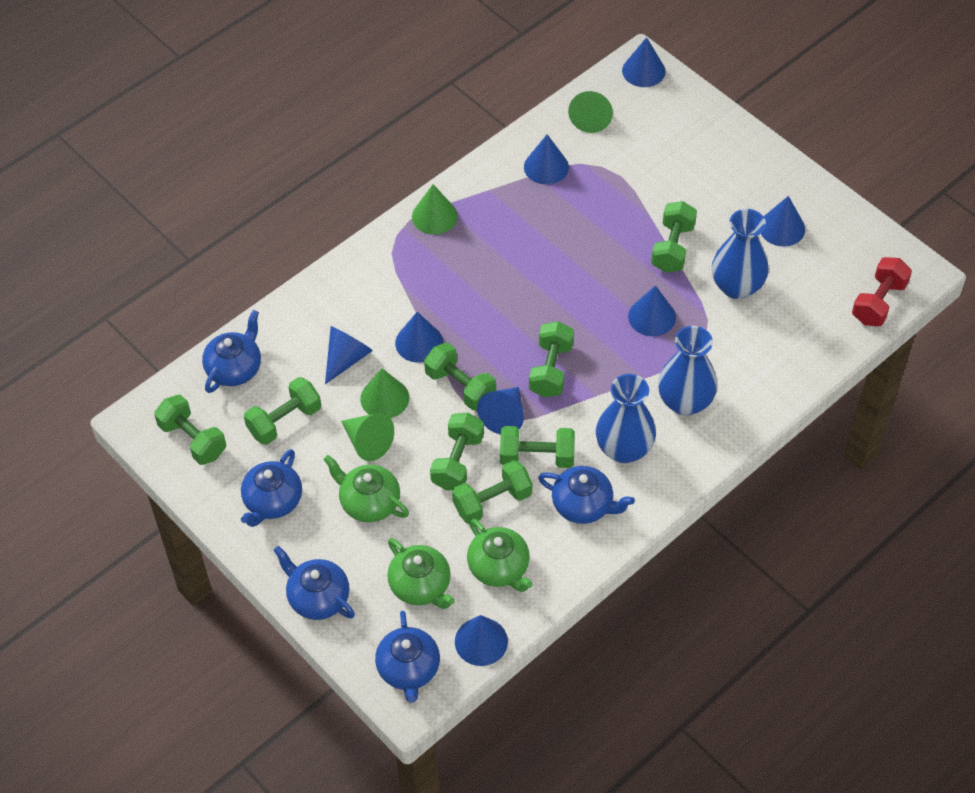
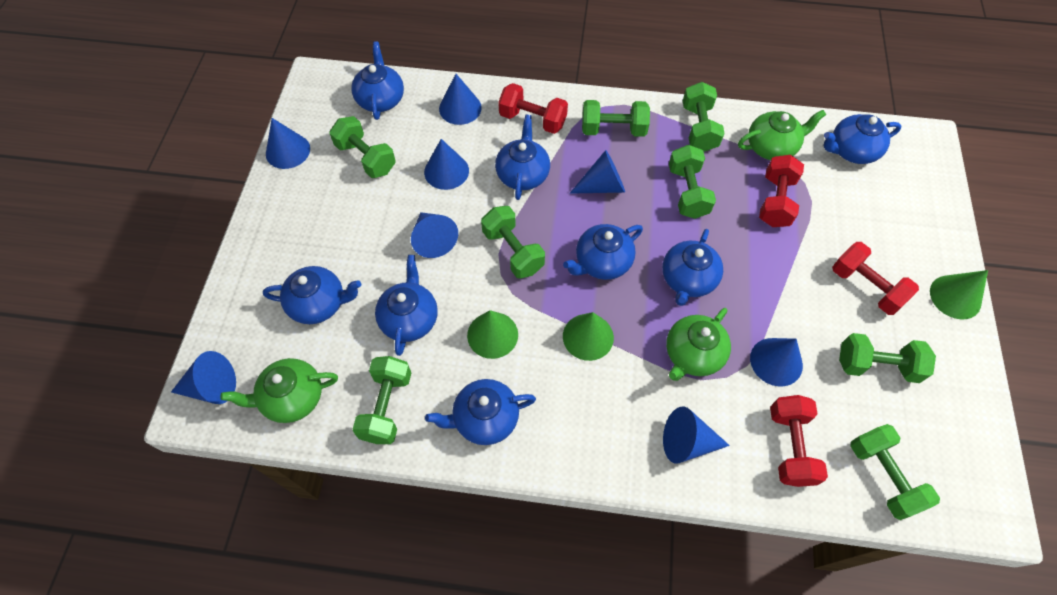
blue teapot: [202,310,261,393] [241,449,302,527] [274,546,355,620] [375,611,440,703] [538,466,635,524] = 5 -> [263,266,361,324] [351,41,404,120] [375,255,438,356] [425,379,536,445] [495,115,550,200] [563,224,643,280] [662,229,723,306] [824,114,901,164] = 8
blue vase: [596,374,656,463] [658,326,718,416] [712,209,769,299] = 3 -> none = 0
green cone: [341,413,394,461] [360,368,409,418] [412,184,458,235] [568,91,613,133] = 4 -> [467,310,518,359] [563,312,614,361] [930,270,988,319] = 3
red dumbbell: [852,257,912,326] = 1 -> [498,83,568,134] [759,155,804,227] [770,395,828,487] [832,242,919,315] = 4

